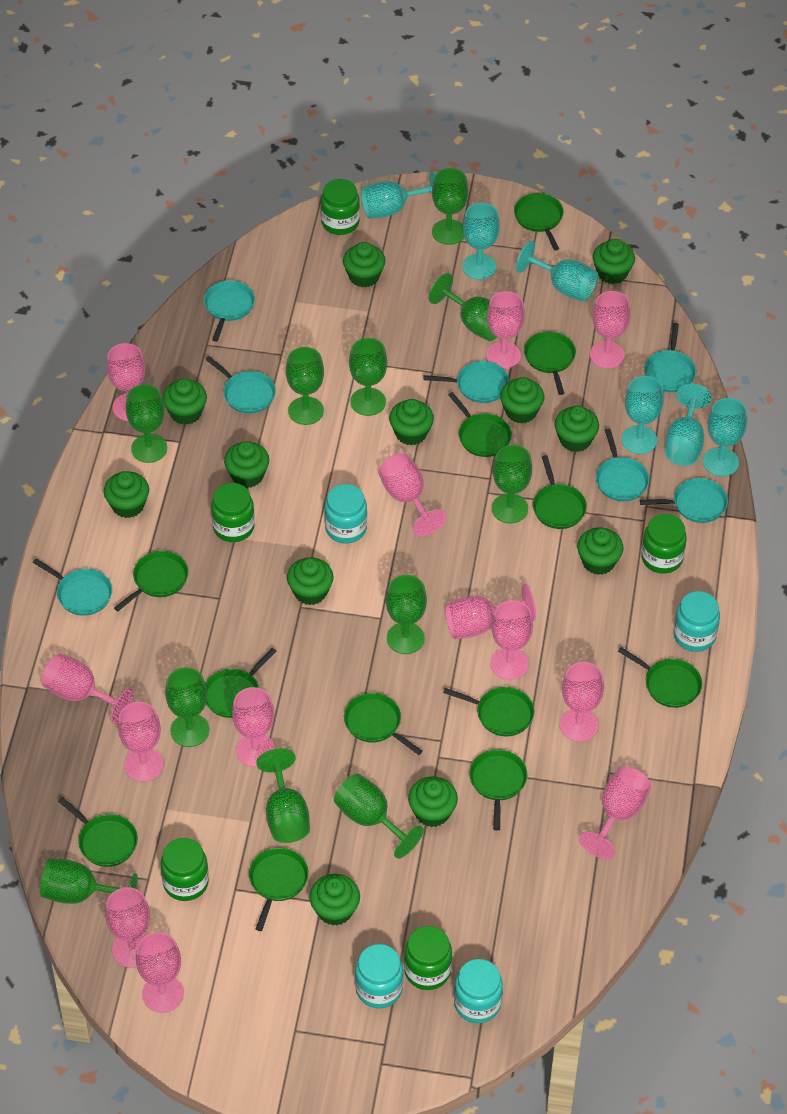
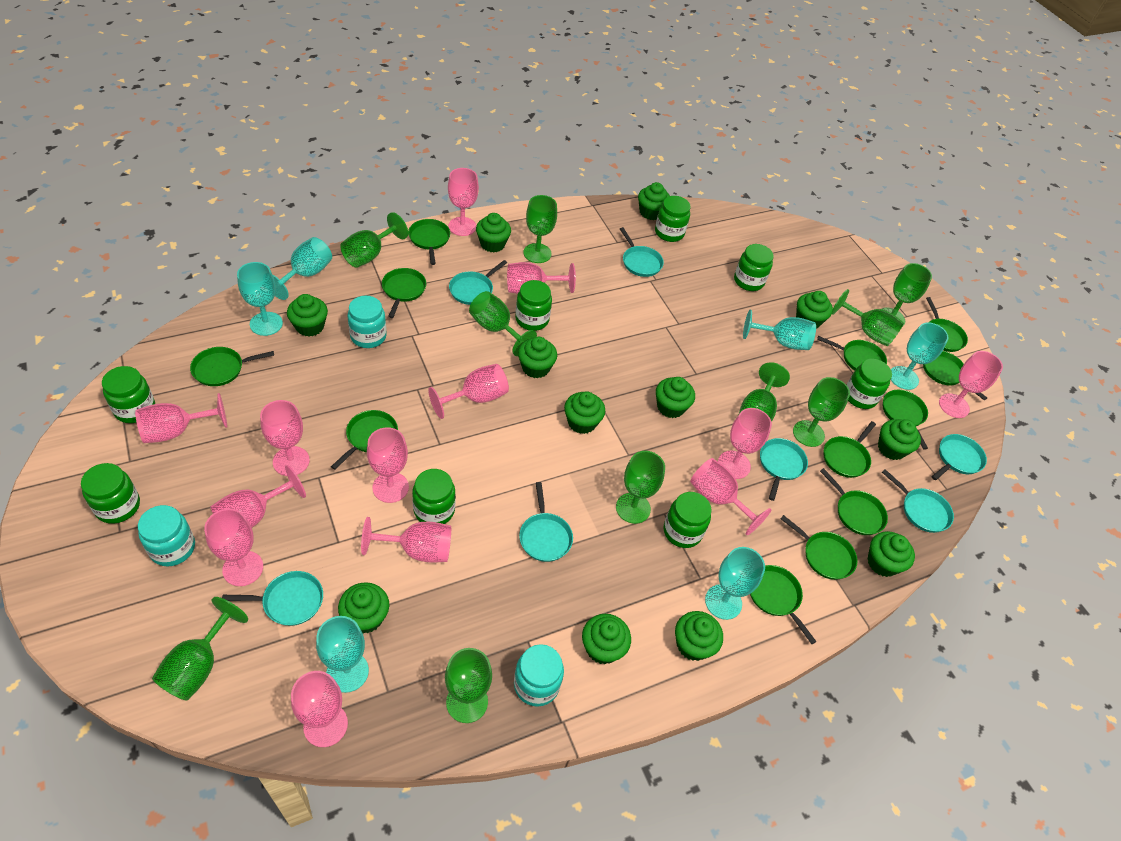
green goblet: [40,859,138,904] [126,384,167,463] [165,667,209,747] [256,748,310,843] [286,347,324,425] [334,774,424,859] [349,338,387,416] [386,575,427,654] [429,273,497,341] [432,168,468,245] [492,445,532,523] = 11 -> [152,597,248,701] [340,212,408,268] [445,648,492,723] [469,291,537,356] [524,195,557,263] [616,451,665,524] [739,362,790,422] [793,377,850,447] [832,289,904,346] [881,263,932,327] = 10
green jar: [161,838,209,901] [211,483,255,542] [321,179,360,235] [404,926,452,990] [641,514,687,574] = 5 -> [81,463,140,524] [102,366,155,423] [412,469,456,524] [515,280,552,331] [655,196,691,242] [664,492,712,548] [734,244,774,291] [847,359,892,409] = 8
turquoise jar: [324,484,367,543] [355,944,403,1008] [454,959,503,1023] [674,591,720,652] = 4 -> [138,505,195,566] [347,296,387,348] [514,644,564,707] = 3

